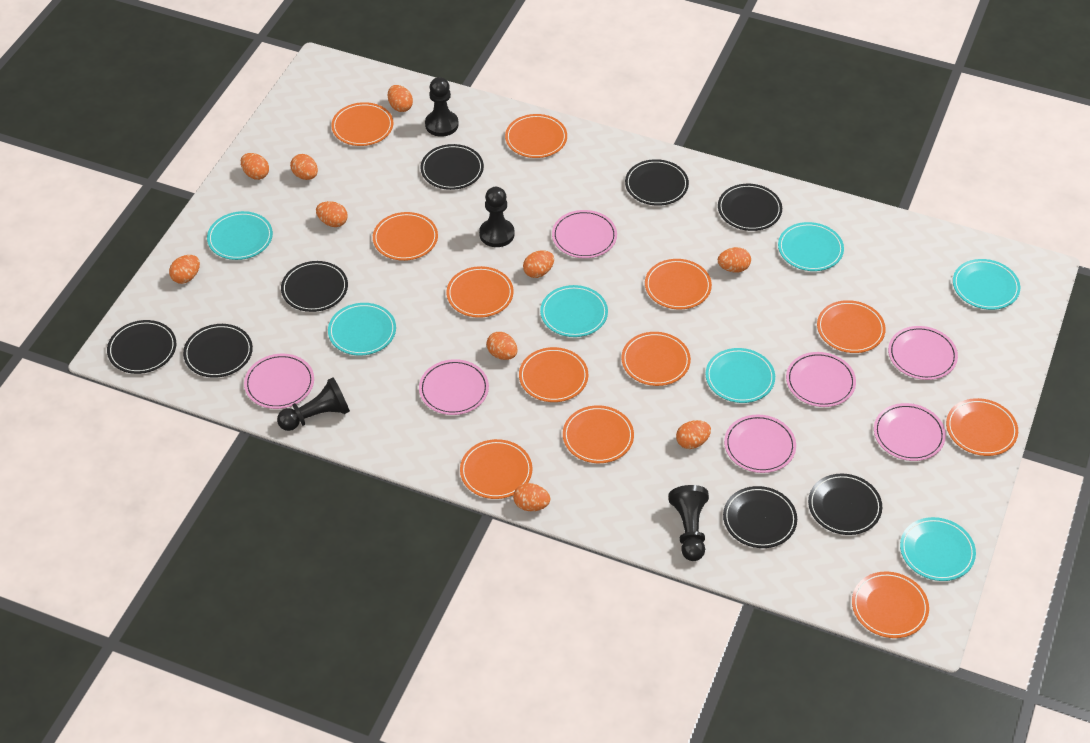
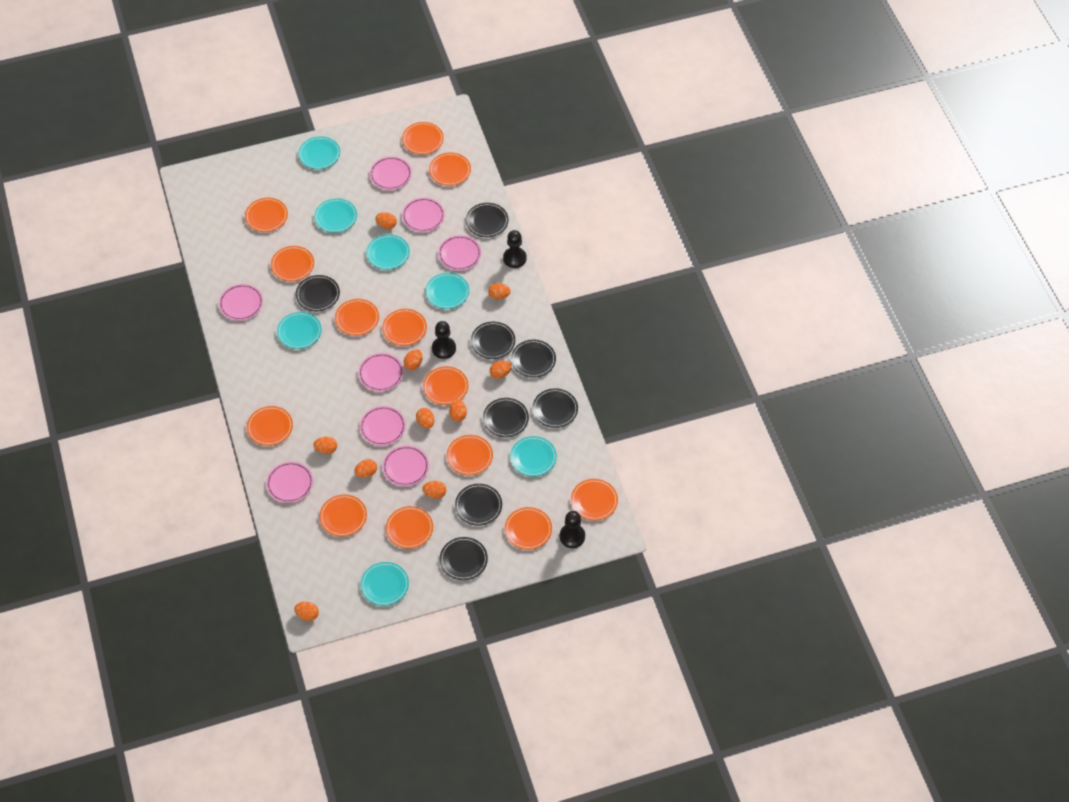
black pawn: [277,377,350,431] [425,77,459,137] [479,187,515,247] [668,485,709,561] = 4 -> [432,321,456,359] [503,230,527,268] [560,511,585,548] = 3
orange plate: [331,102,393,146] [373,212,438,261] [447,266,514,318] [460,439,532,499] [505,114,567,158] [519,347,588,402] [563,405,634,463] [621,332,691,386] [645,259,712,309] [817,300,886,353] [852,572,929,638] [946,398,1018,456] = 12 -> [245,198,288,232] [247,406,293,446] [271,246,314,281] [319,494,367,537] [335,299,379,336] [382,309,427,346] [386,506,433,549] [402,122,444,154] [423,366,468,405] [429,152,471,186] [447,435,493,475] [505,507,552,550] [571,479,618,521] = 13
pink plate: [244,354,314,409] [419,359,489,415] [552,210,617,258] [724,415,796,473] [786,352,856,407] [874,403,946,461] [888,326,958,380] = 7 -> [219,284,263,321] [266,462,313,503] [358,353,404,391] [360,406,406,446] [370,157,412,190] [382,446,429,486] [402,198,445,232] [438,235,481,271] = 8

